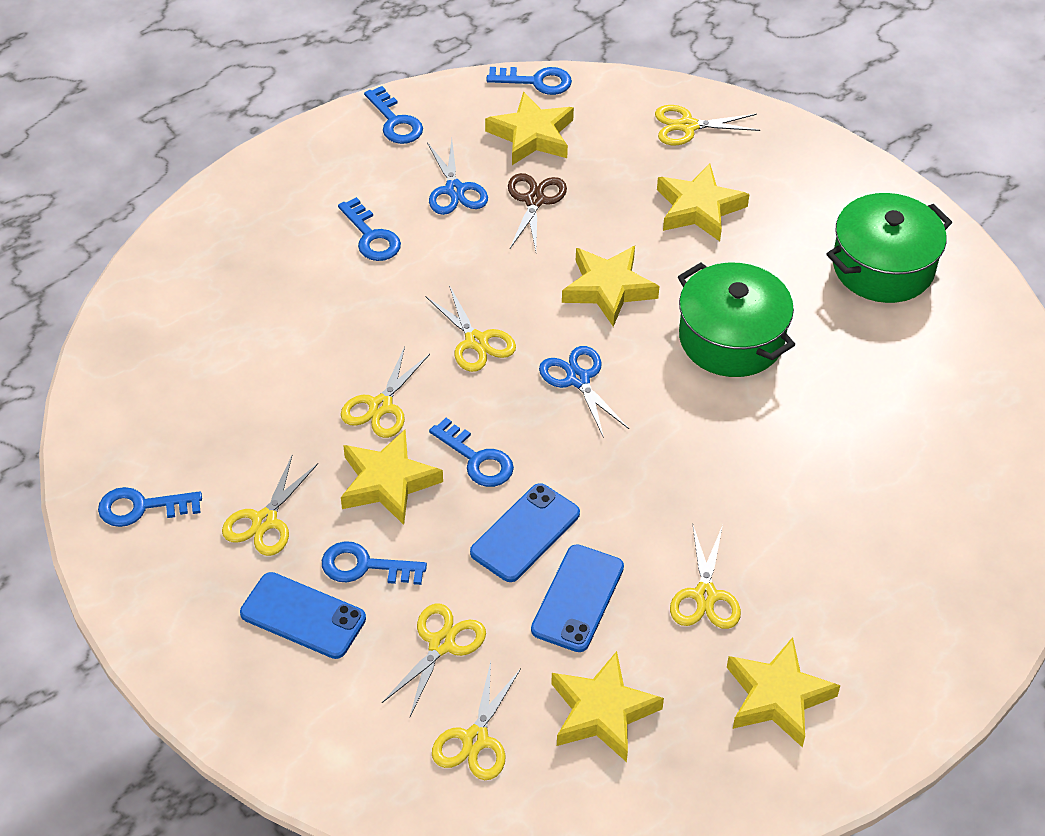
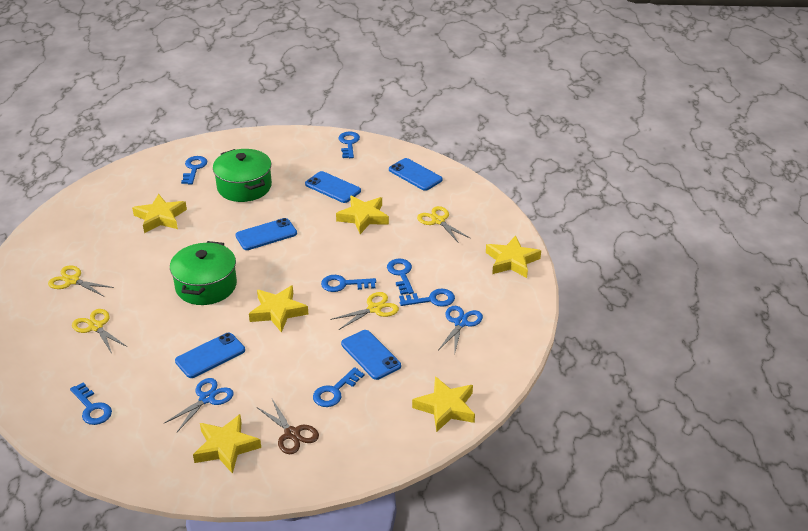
blue key: [98,487,202,527] [322,541,427,585] [338,197,401,261] [364,86,423,144] [429,418,514,487] [486,67,572,95] = 6 -> [70,382,112,425] [181,156,208,184] [313,367,365,407] [321,275,376,292] [338,132,360,158] [387,259,414,295] [399,289,455,307] = 7
blue phone: [240,572,366,659] [470,483,580,582] [531,544,624,652] = 3 -> [175,333,245,378] [235,218,297,250] [305,171,361,203] [341,330,401,380] [389,158,442,191] = 5
yellow scissors: [222,456,318,556] [341,346,430,438] [382,604,486,716] [426,285,516,372] [432,662,521,780] [655,105,760,145] [670,525,741,629] = 7 -> [48,265,114,297] [72,309,127,353] [330,292,399,330] [417,206,471,243] = 4

